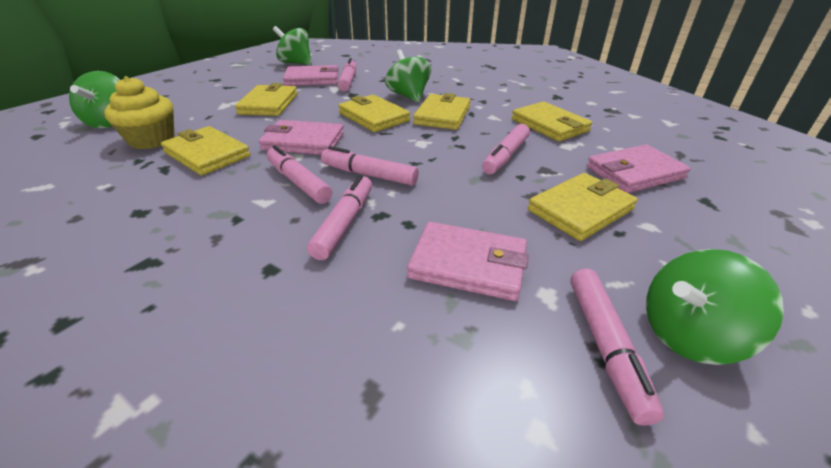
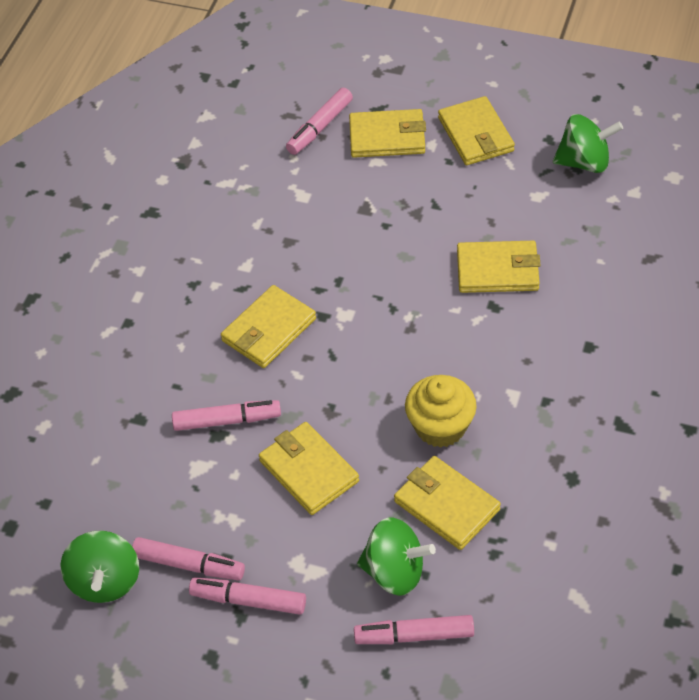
green spinning top: [69,71,120,128] [273,26,312,65] [385,49,431,102] [646,249,784,365] = 4 -> [60,531,139,603] [357,517,436,596] [553,114,623,173] = 3
pink marker: [267,145,332,204] [307,175,372,260] [321,146,419,186] [337,58,357,92] [482,124,530,174] [570,269,664,426] = 6 -> [132,537,245,580] [172,400,281,431] [189,577,306,615] [286,88,353,155] [354,615,474,644] = 5
pink wallet: [259,120,344,155] [283,65,339,86] [407,222,529,301] [587,144,691,193] = 4 -> none = 0

